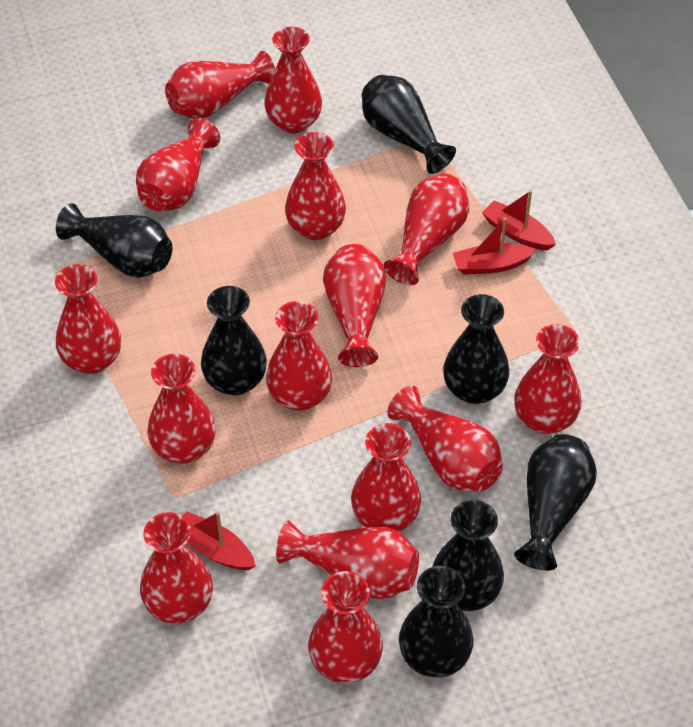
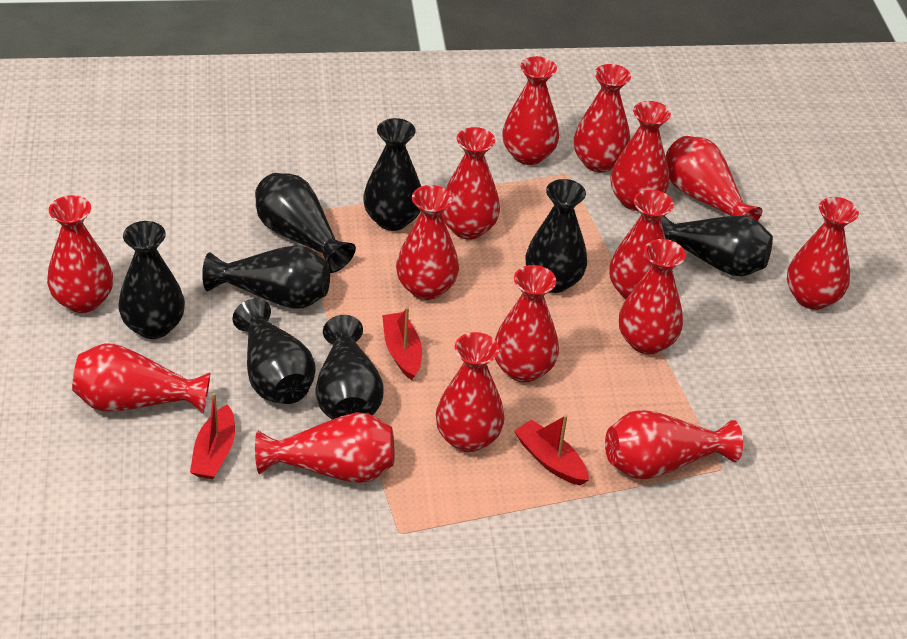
black vase: [56,203,172,278] [201,286,267,395] [362,75,456,174] [399,566,473,678] [432,500,504,611] [443,294,509,404] [514,434,597,571] = 7 -> [118,221,185,339] [202,245,330,309] [232,298,316,404] [255,173,356,273] [316,315,384,419] [363,118,421,231] [526,179,587,293] [661,216,773,276] = 8

